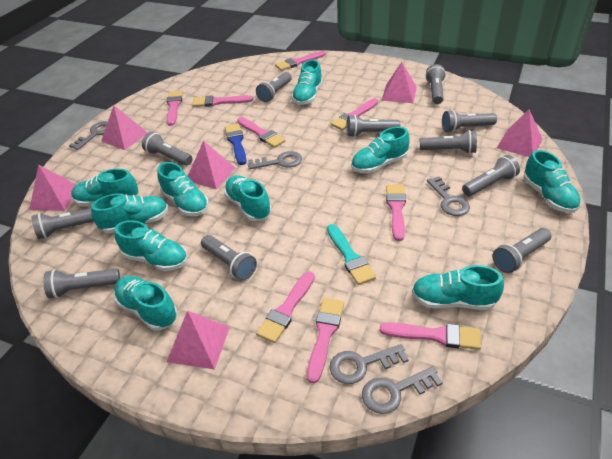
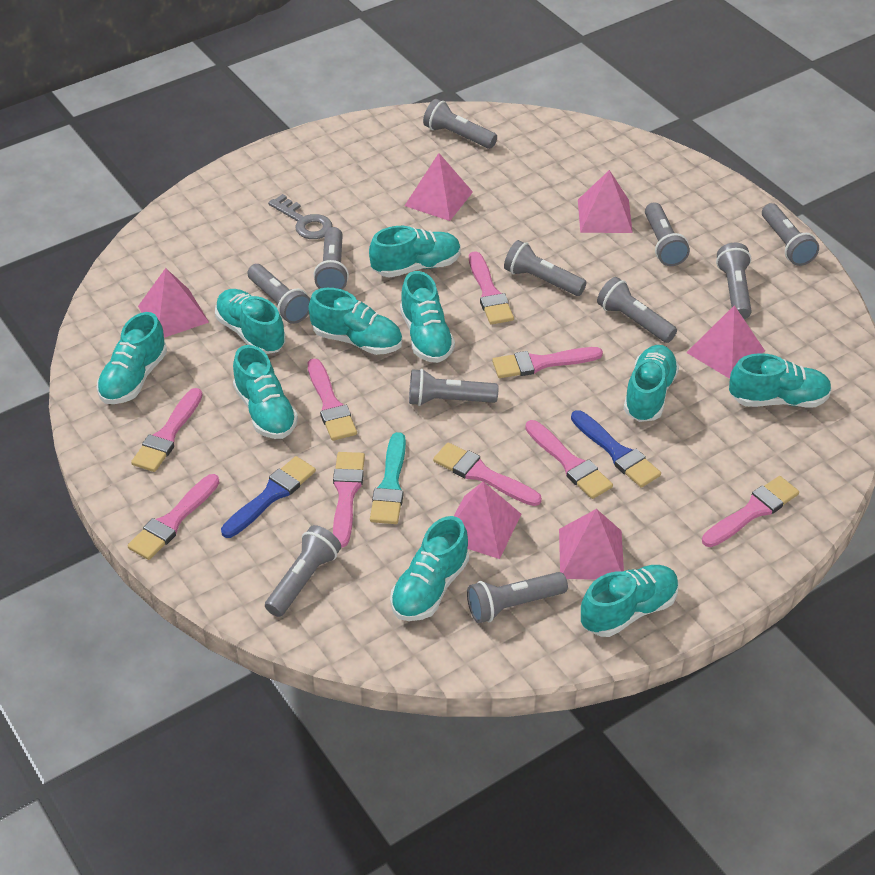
blue brush: [225,124,247,165] = 1 -> [221,456,316,538] [571,410,661,488] = 2
grey key: [69,121,108,150] [248,151,302,169] [329,344,409,384] [362,366,443,414] [427,176,470,216] = 5 -> [268,194,333,239] = 1

